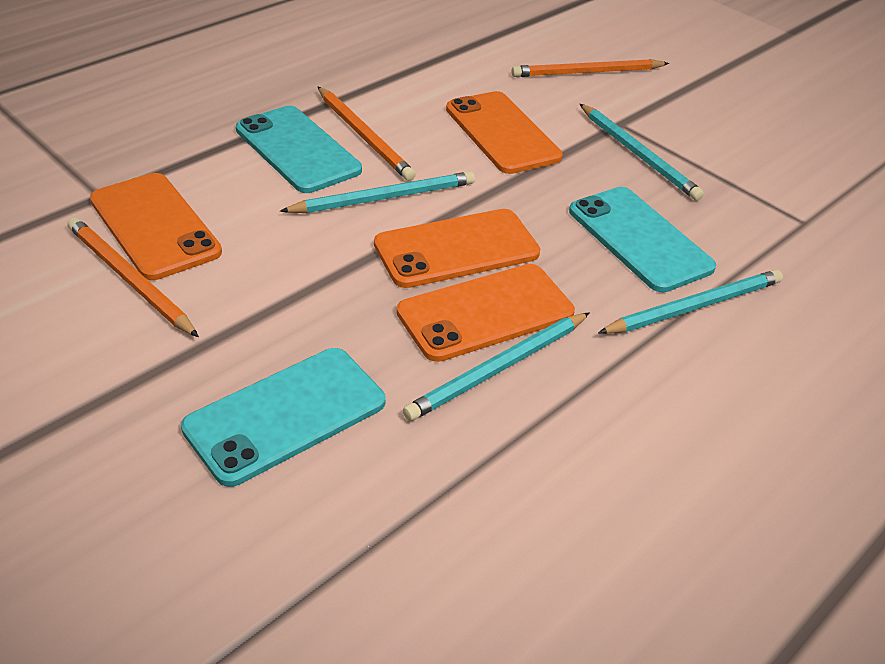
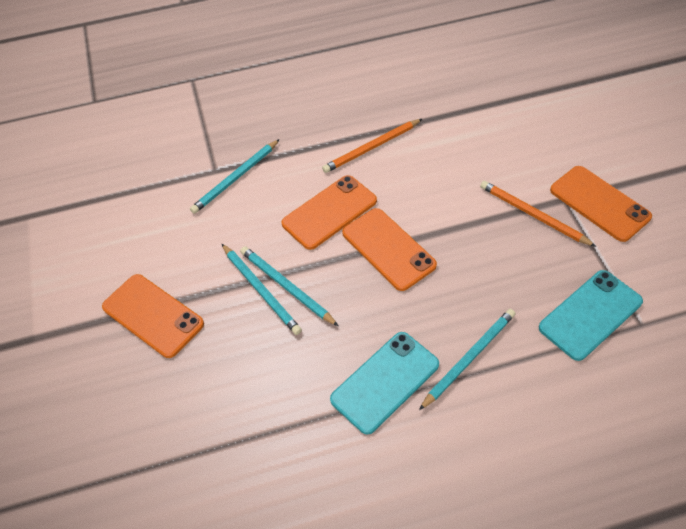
orange pencil: [67,217,199,337] [318,87,416,181] [511,59,669,77] = 3 -> [322,119,422,173] [480,181,596,247] = 2
turquoise phone: [181,348,386,487] [236,106,362,193] [569,187,716,293] = 3 -> [330,332,439,435] [539,270,643,361] = 2

